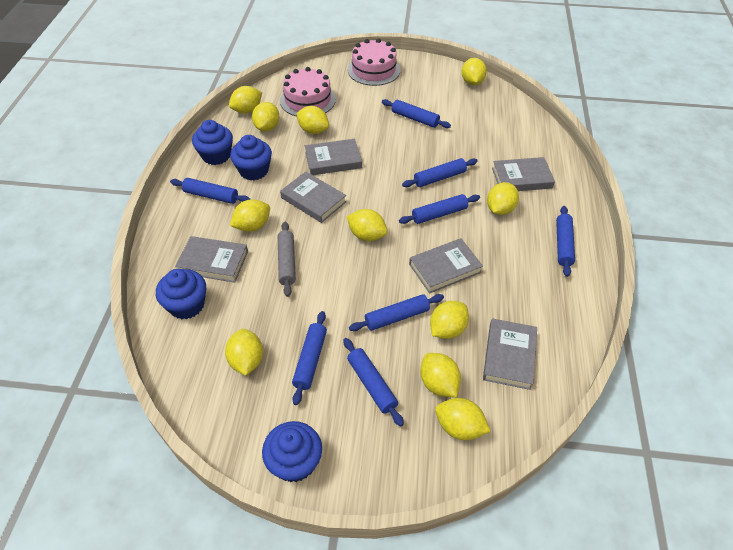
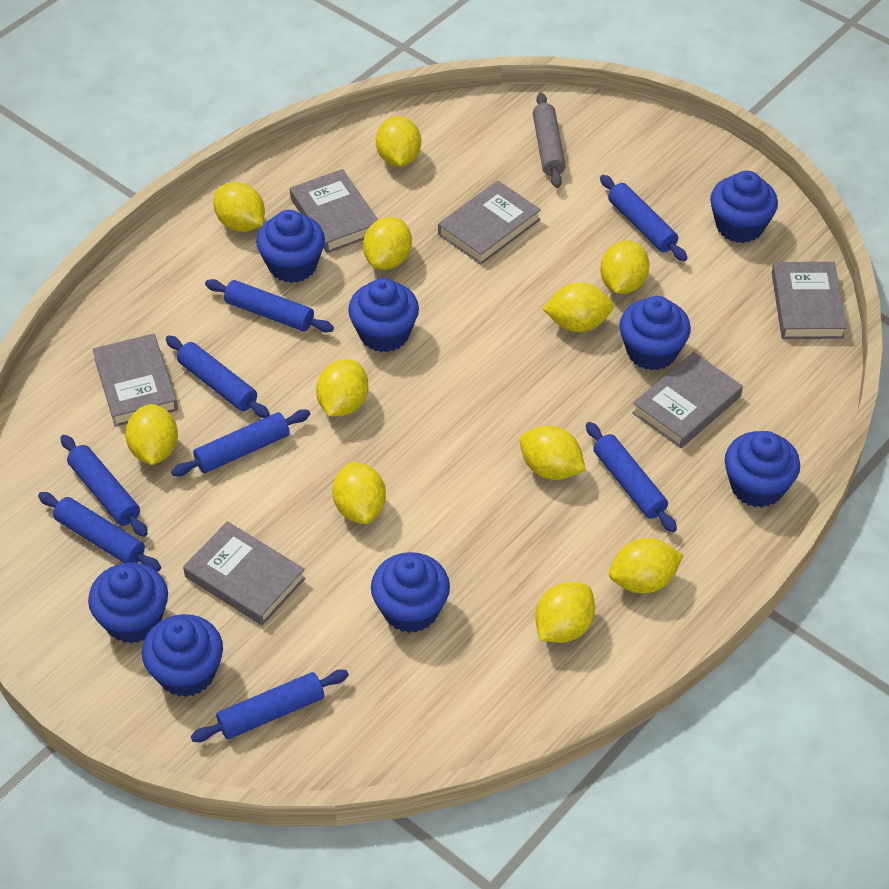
blue cupcake: [156,269,206,319] [192,120,233,165] [230,135,272,180] [262,421,322,482] = 4 -> [88,563,168,643] [142,614,223,697] [256,210,325,283] [348,278,419,352] [371,552,450,633] [619,296,691,370] [710,171,778,243] [725,431,800,508] = 8
pink cake: [280,67,336,116] [348,39,400,86] = 2 -> none = 0

